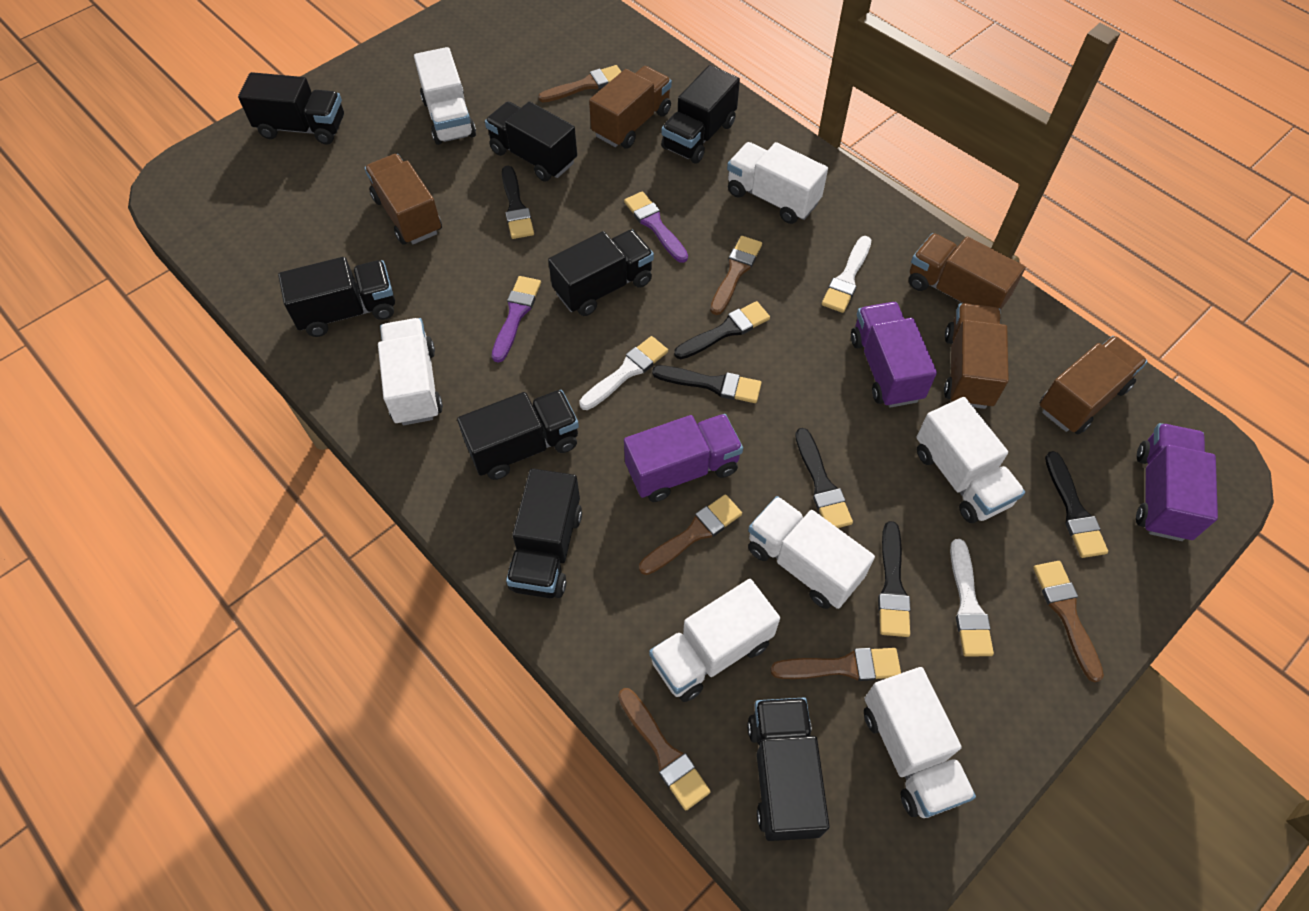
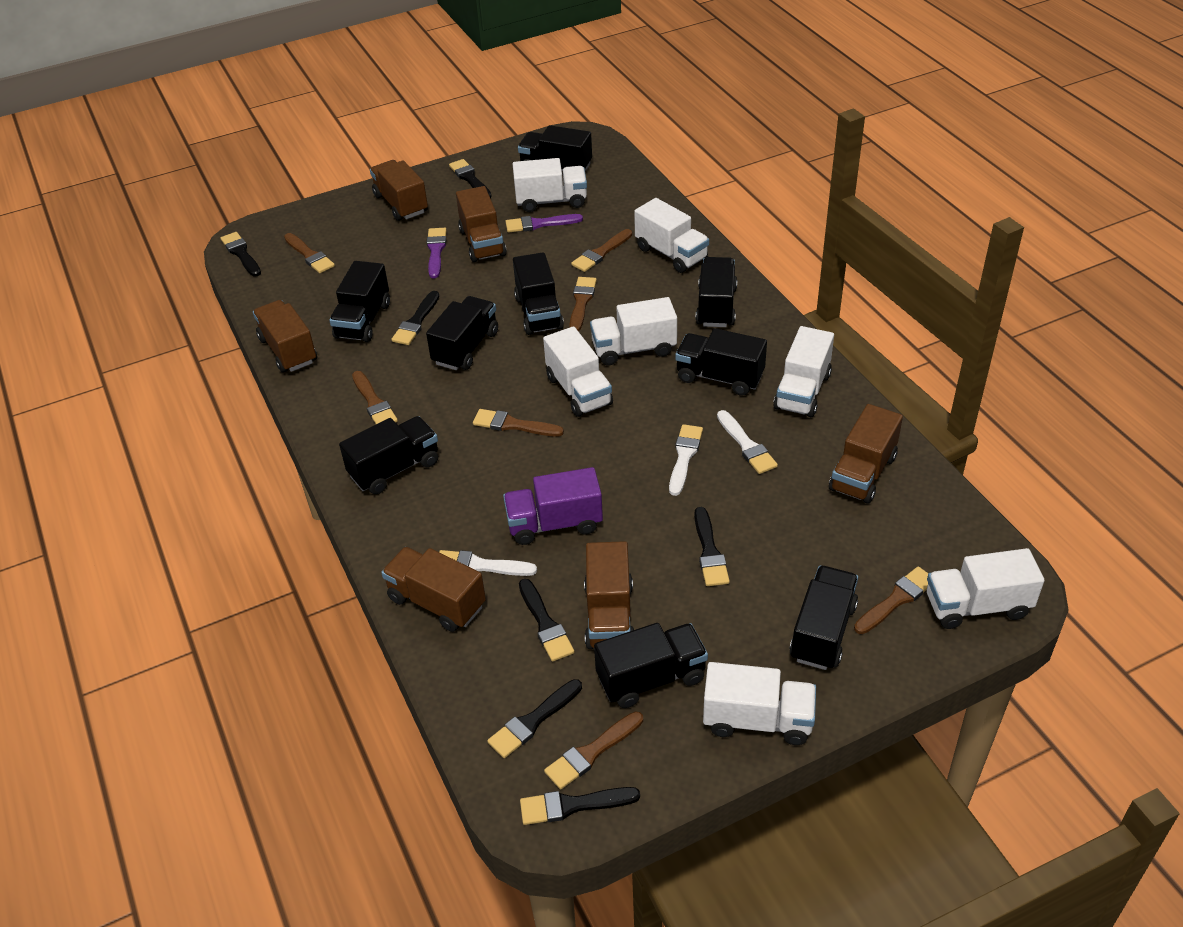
black brush: [502,166,534,239] [652,365,761,403] [674,301,770,359] [795,428,853,528] [878,521,910,637] [1045,451,1108,558] = 6 -> [221,232,261,277] [391,291,439,345] [449,159,492,198] [487,679,582,758] [519,579,574,661] [520,787,640,825] [694,507,730,586] = 7
black truck: [238,72,344,144] [278,257,395,337] [457,390,579,480] [485,102,577,182] [506,468,582,598] [548,230,654,316] [661,65,740,163] [747,698,829,841] = 8 -> [329,261,390,342] [339,416,438,494] [426,296,498,370] [513,252,564,335] [518,125,592,172] [594,623,708,708] [675,328,767,396] [695,257,737,327] [789,565,858,670] = 9
brown brush: [538,65,621,103] [618,688,711,811] [639,494,742,575] [710,236,762,315] [770,648,901,681] [1033,561,1104,682] = 6 -> [284,233,335,273] [352,371,398,424] [473,409,564,437] [544,711,643,789] [569,277,597,332] [571,229,632,272] [854,566,928,634] = 7
brown truck: [365,154,442,245] [589,66,672,149] [909,233,1025,310] [944,303,1009,409] [1039,336,1148,434] = 5 -> [253,300,317,373] [370,160,428,221] [381,547,486,632] [456,186,507,262] [584,541,634,649] [829,404,903,503] = 6
purple truck: [624,414,743,502] [851,302,937,408] [1136,423,1218,541] = 3 -> [503,467,603,545] = 1

